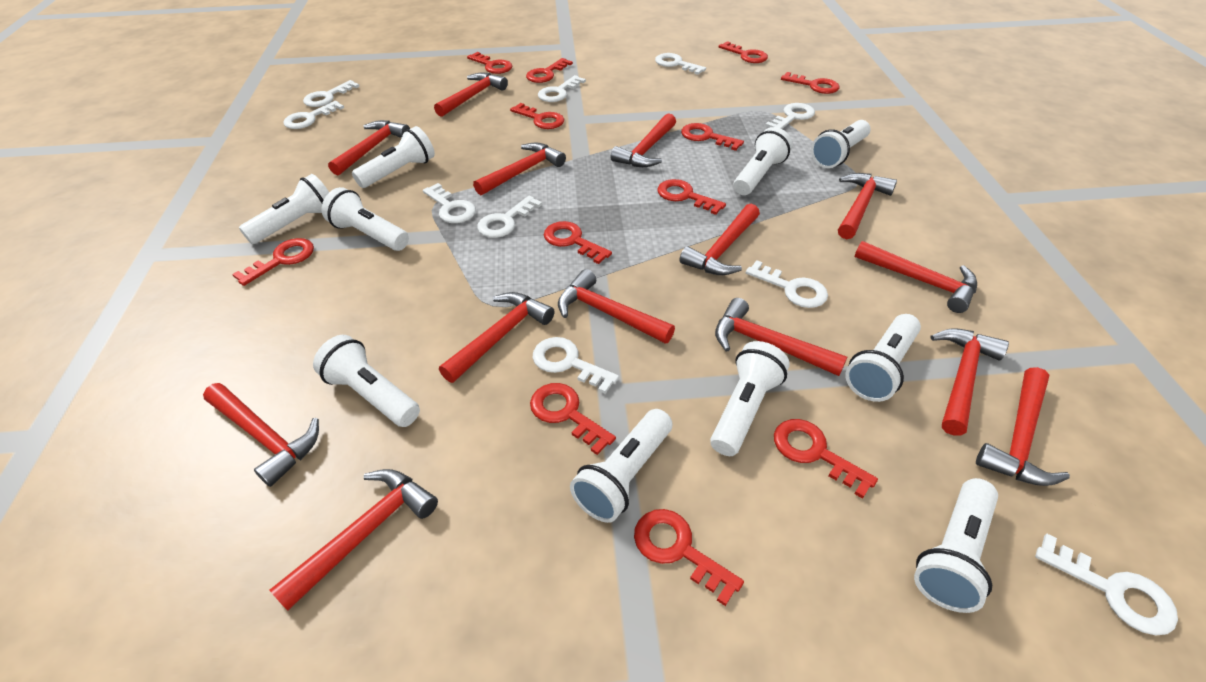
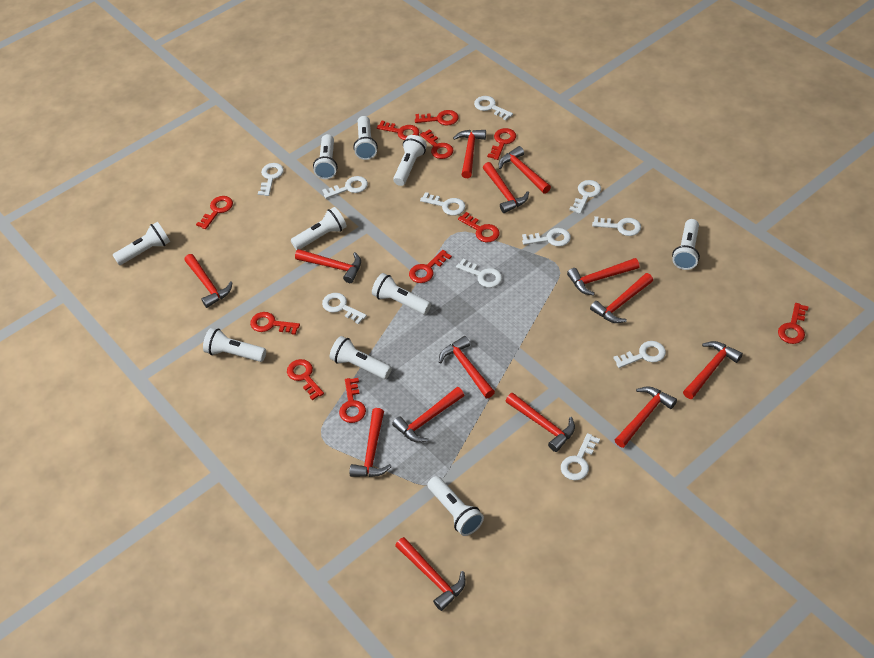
red key: [232,238,314,286] [467,52,512,74] [510,103,564,129] [526,58,573,83] [530,383,616,455] [544,221,612,264] [634,509,744,606] [658,179,726,215] [681,123,744,151] [719,41,768,63] [774,419,878,499] [781,72,840,94] = 12 -> [196,196,233,229] [250,312,300,335] [287,359,324,400] [339,378,366,423] [377,121,419,140] [409,250,452,283] [415,110,459,125] [420,129,453,159] [458,212,500,242] [487,128,516,160] [778,303,808,344] = 11
white key: [283,101,344,129] [303,80,360,107] [423,183,476,223] [477,196,542,238] [533,337,619,394] [538,75,586,102] [655,53,706,75] [746,260,828,308] [765,103,815,129] [1035,534,1178,635] = 10 -> [258,163,284,196] [322,176,368,199] [322,293,367,324] [420,192,465,216] [456,259,502,288] [474,96,513,121] [522,228,571,246] [561,433,600,480] [570,180,601,214] [592,216,641,236] [613,341,666,368] = 11

